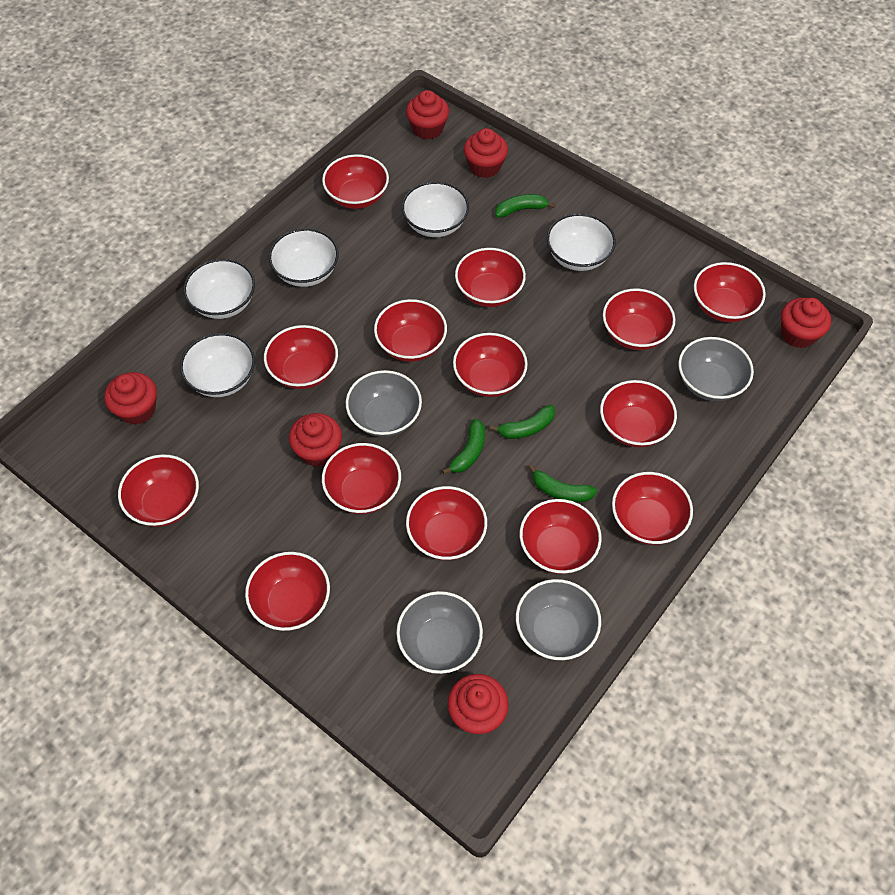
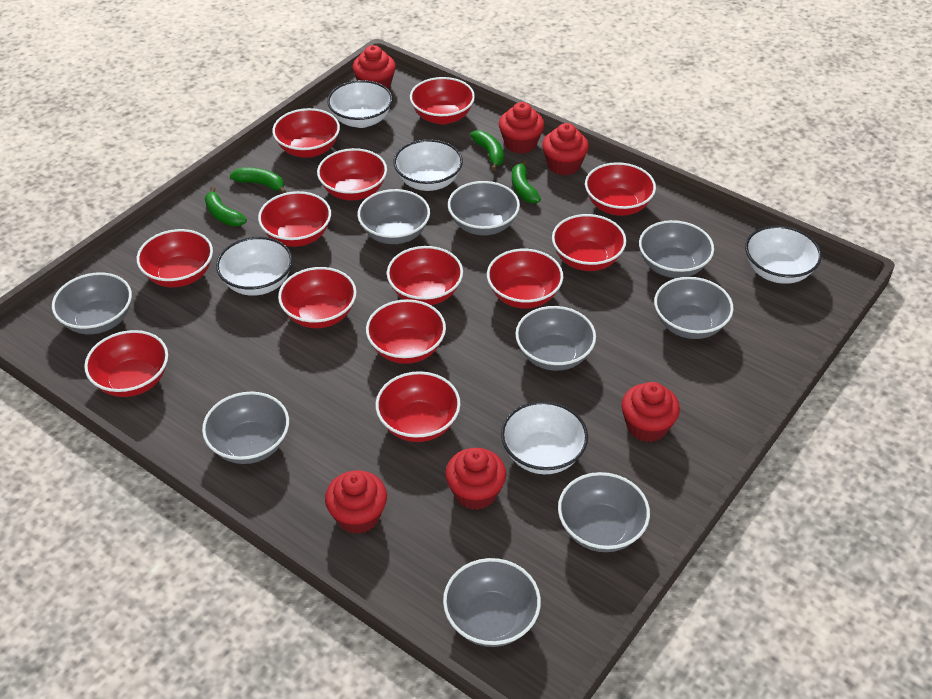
grey bowl: [346,370,422,437] [396,591,483,674] [516,579,601,660] [678,337,754,401] = 4 -> [52,273,132,334] [202,392,289,464] [358,189,430,244] [443,558,541,647] [448,181,520,236] [515,306,596,371] [558,472,650,552] [639,220,714,278] [654,277,734,339] = 9
red bowl: [118,454,199,527] [245,552,330,631] [264,325,338,389] [322,154,389,209] [322,443,401,514] [374,299,447,362] [406,486,487,560] [453,333,528,397] [455,248,526,307] [520,499,602,574] [600,380,677,447] [603,288,675,350] [612,472,693,545] [694,262,766,322] = 14 -> [84,330,168,397] [137,229,213,287] [258,191,331,247] [272,108,340,158] [278,267,357,328] [317,148,387,201] [366,299,446,364] [376,371,461,442] [387,246,463,305] [410,77,475,125] [487,249,563,308] [552,214,626,271] [585,162,656,216] = 13

